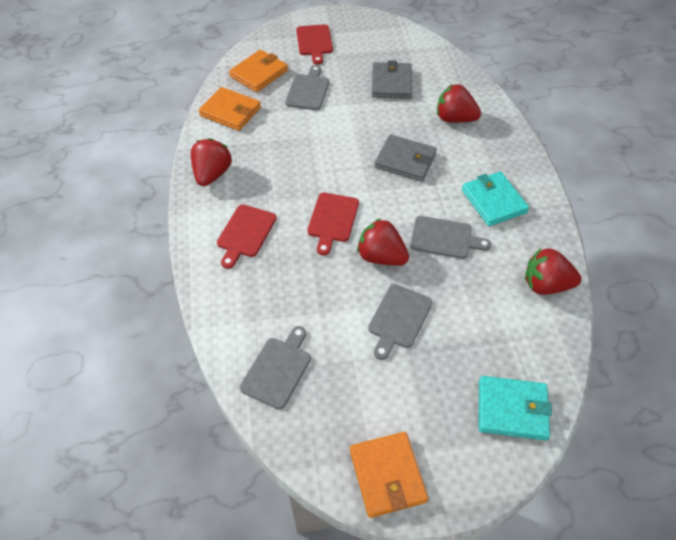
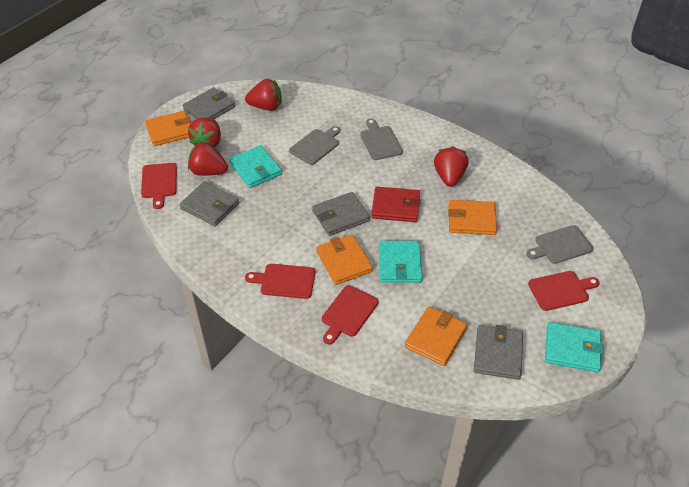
grey cutting board: [240,326,311,409] [285,65,329,110] [368,284,432,360] [410,216,491,259] = 4 -> [289,126,340,165] [360,119,403,160] [526,225,594,264] = 3
grey wallet: [372,60,412,99] [374,134,437,182] = 2 -> [180,182,239,226] [183,87,235,119] [312,192,370,236] [474,325,523,380] = 4
orange wallet: [199,87,261,131] [229,50,288,92] [350,432,428,518] = 3 -> [145,111,191,146] [316,234,373,285] [405,306,467,366] [448,200,497,235] = 4
red cutting board: [217,204,276,269] [296,24,333,65] [307,193,359,255] = 3 -> [141,163,177,209] [245,264,315,299] [322,285,378,344] [528,271,600,311] = 4
red wallet: none = 0 -> [371,187,421,222] = 1
turquoise wallet: [462,172,529,226] [479,376,552,440] = 2 -> [229,145,282,188] [379,241,423,283] [545,322,604,372] = 3

